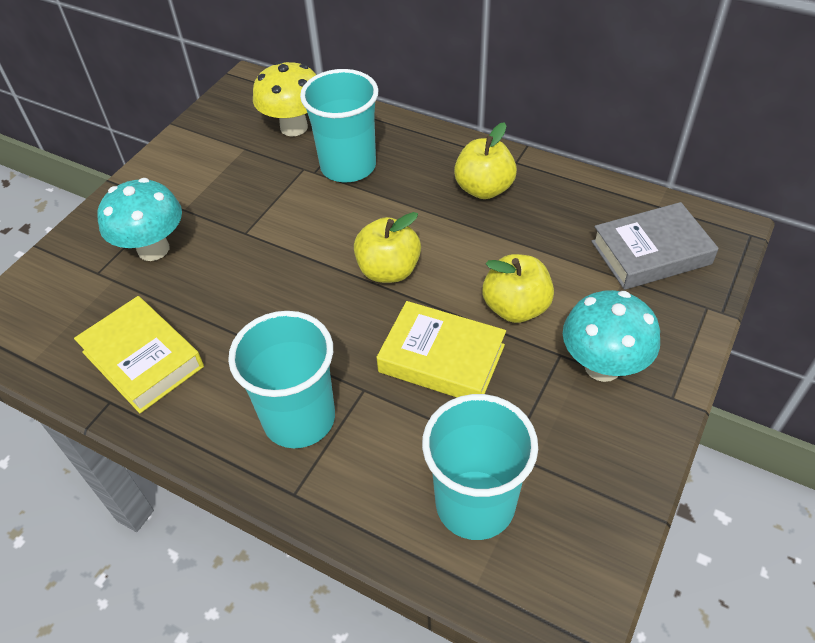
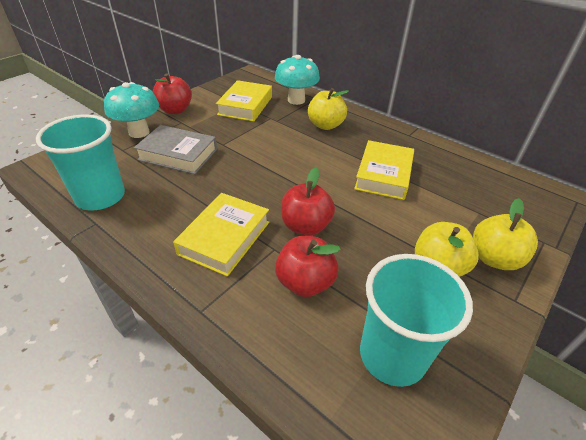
red apple: none = 0 -> [153,73,192,114] [275,236,341,297] [281,168,335,236] = 3
turquoise cup: [228,311,335,448] [300,69,378,182] [422,394,538,540] = 3 -> [36,115,125,210] [360,254,473,387] = 2
yellow book: [74,296,204,413] [376,301,506,397] = 2 -> [173,193,269,277] [216,80,272,122] [354,140,414,200] = 3
yellow mushroom: [253,61,316,136] = 1 -> none = 0

